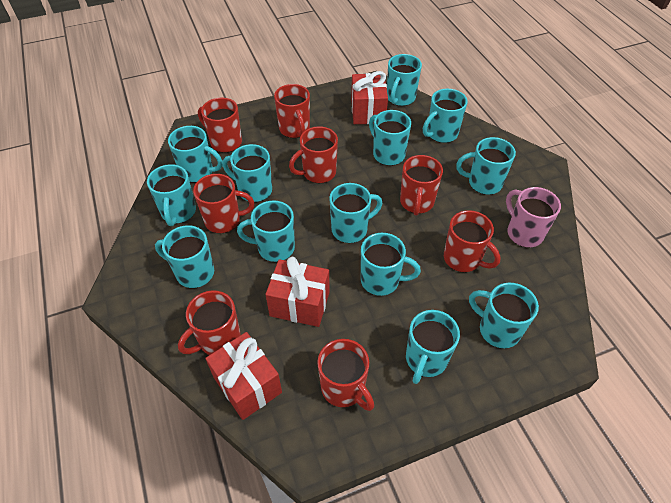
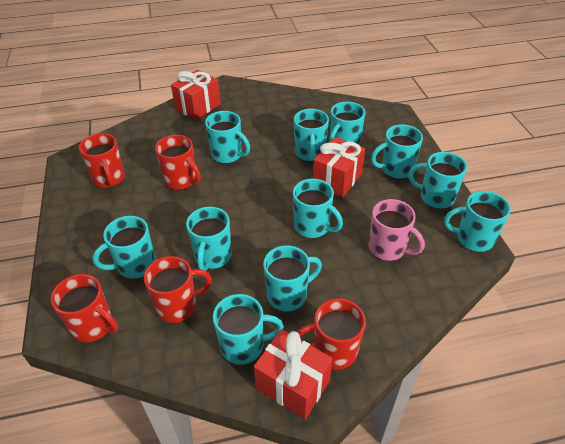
red mug: [178,290,241,355] [193,174,254,233] [198,98,242,153] [274,84,310,138] [289,126,338,183] [317,339,374,411] [400,155,443,216] [444,210,501,272] = 8 -> [51,274,118,343] [79,133,125,188] [144,256,212,323] [155,135,201,190] [297,298,366,370] = 5
turquoise mug: [147,164,196,226] [155,225,214,288] [168,126,222,183] [222,144,272,202] [237,201,295,262] [329,183,382,243] [361,233,421,296] [369,110,411,166] [387,54,422,106] [406,310,460,384] [423,89,468,143] [456,137,516,195] [469,283,539,348] = 13 -> [93,216,156,279] [186,207,232,271] [205,111,250,164] [213,294,284,365] [263,245,322,312] [293,179,343,238] [294,109,329,162] [329,102,365,146] [371,124,423,179] [408,152,467,209] [444,191,511,252] = 11

